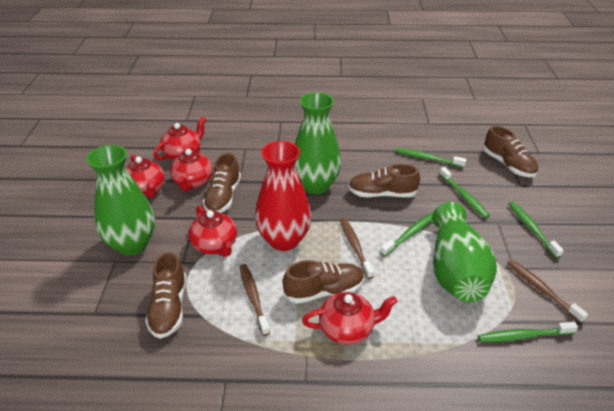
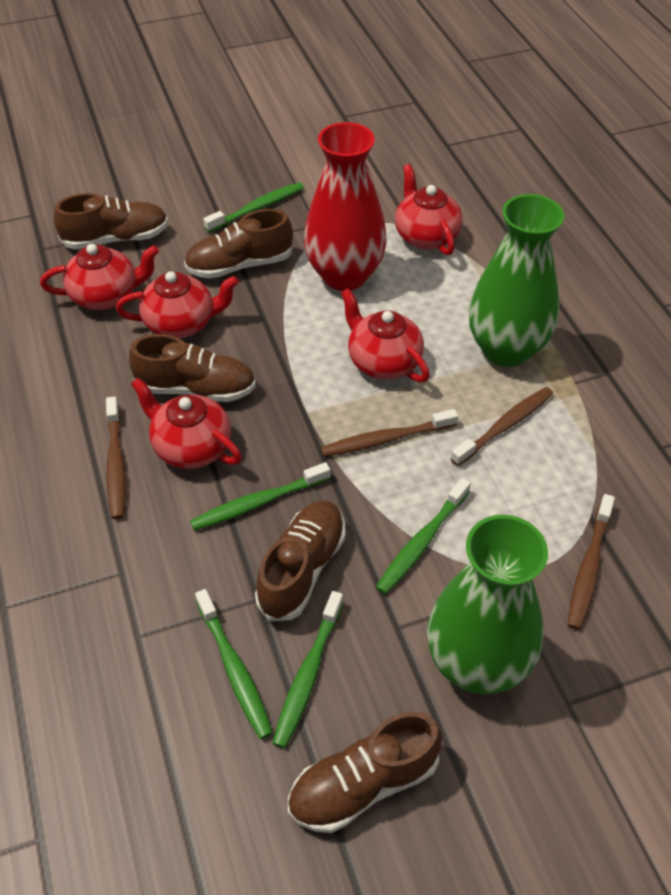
brown toothbrush: [239,264,270,336] [340,218,374,279] [507,260,588,323] = 3 -> [106,396,126,519] [321,409,458,457] [451,387,553,466] [568,494,615,630] = 4
green vase: [86,145,155,255] [295,92,341,194] [432,202,497,302] = 3 -> [427,515,548,694] [469,194,564,367] = 2

